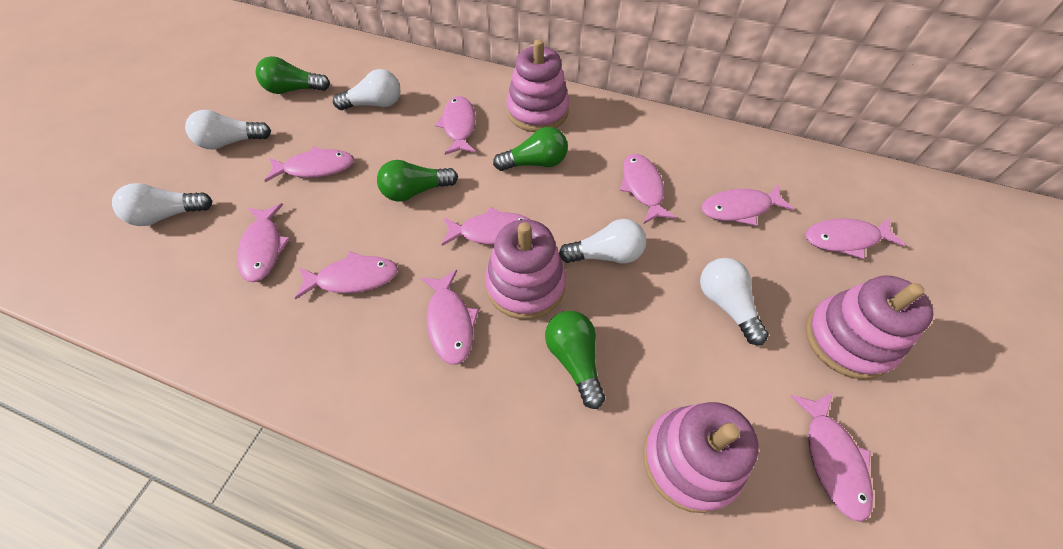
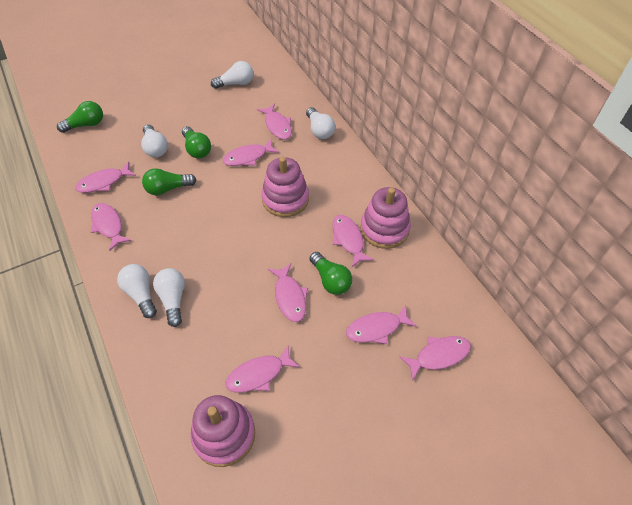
pink fish: [237,203,290,282] [264,146,354,182] [295,251,398,299] [421,270,479,365] [435,96,476,155] [442,207,531,246] [620,154,677,224] [702,184,794,226] [790,392,873,522] [806,217,905,259] = 10 -> [75,162,136,193] [91,203,132,251] [223,139,279,166] [225,345,299,393] [257,104,292,140] [268,263,308,322] [332,215,374,267] [346,305,417,344] [400,336,471,381] = 9
pink stacking toy: [485,219,566,320] [506,39,569,132] [643,402,759,513] [805,275,933,380] = 4 -> [190,395,255,467] [261,157,309,217] [360,187,411,249] = 3

